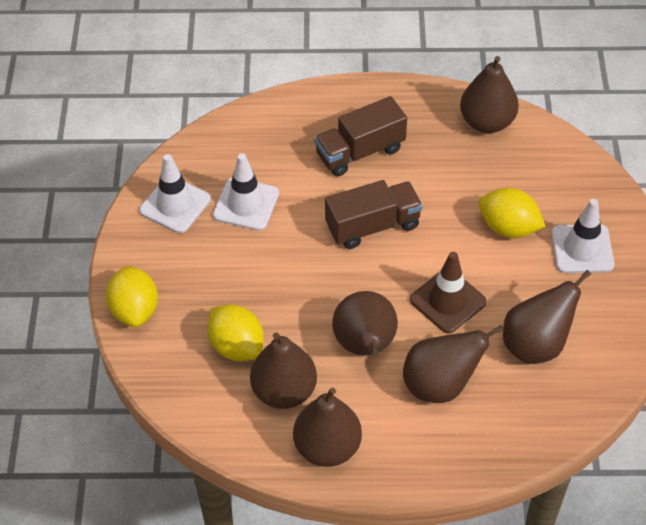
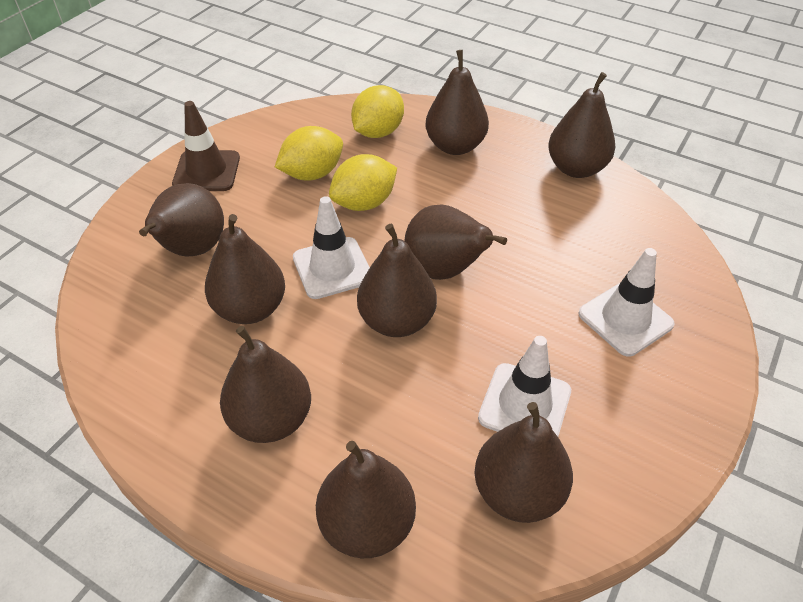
brown pear: [250,332,317,409] [293,388,362,467] [332,291,398,357] [403,325,504,403] [460,56,519,133] [503,270,591,364] = 6 -> [139,183,224,256] [205,214,285,324] [220,326,311,443] [316,441,416,558] [357,224,437,337] [404,204,507,280] [426,50,489,155] [475,402,573,523] [548,72,615,178] = 9
brown truck: [314,96,407,176] [325,180,423,249] = 2 -> none = 0

